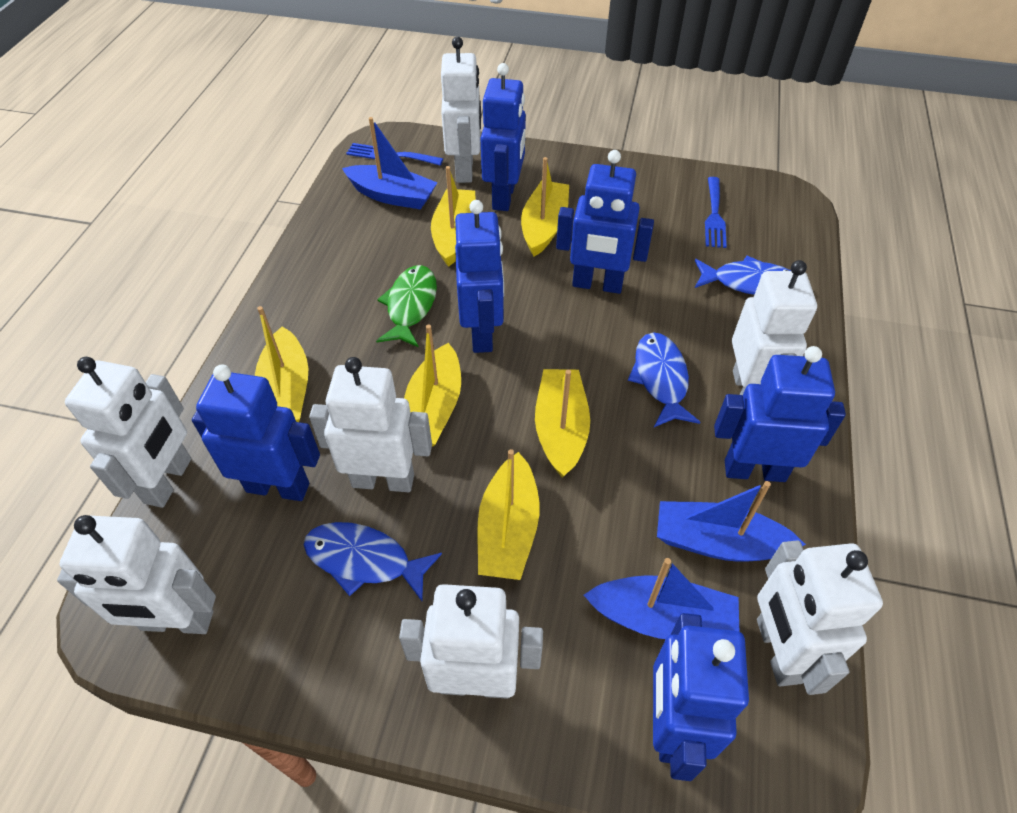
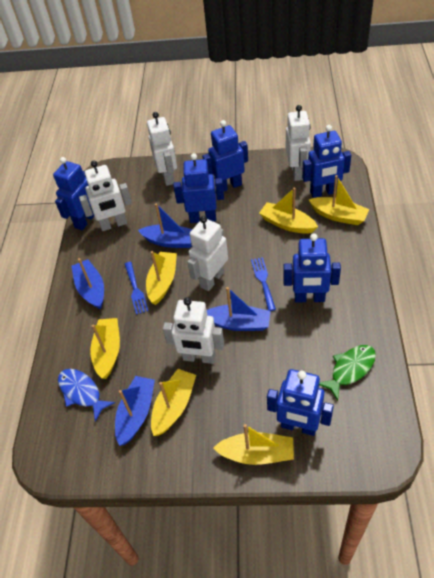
blue boat: [342,117,438,209] [584,558,739,639] [657,481,806,562] = 3 -> [71,258,104,309] [115,376,155,446] [138,203,192,248] [207,287,271,331] = 4
blue fish: [304,522,442,601] [628,333,700,427] [695,256,791,295] = 3 -> [58,369,115,422] = 1
white robot: [57,515,216,634] [65,357,191,508] [309,357,432,492] [399,584,543,699] [441,37,481,183] [732,260,817,396] [757,540,883,695] = 7 -> [79,161,132,231] [147,112,177,186] [163,297,224,364] [187,216,228,291] [286,105,311,181] = 5

